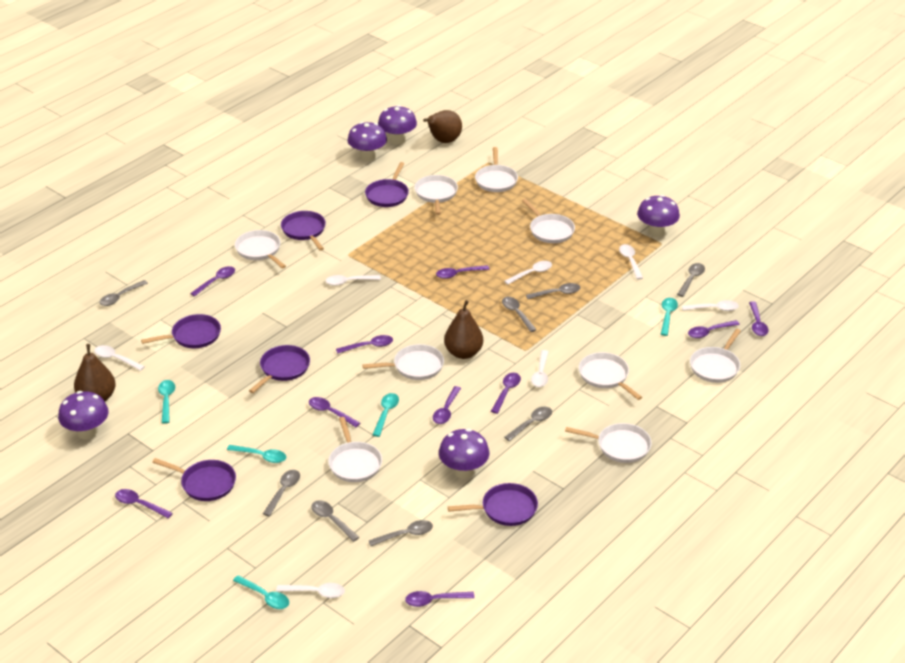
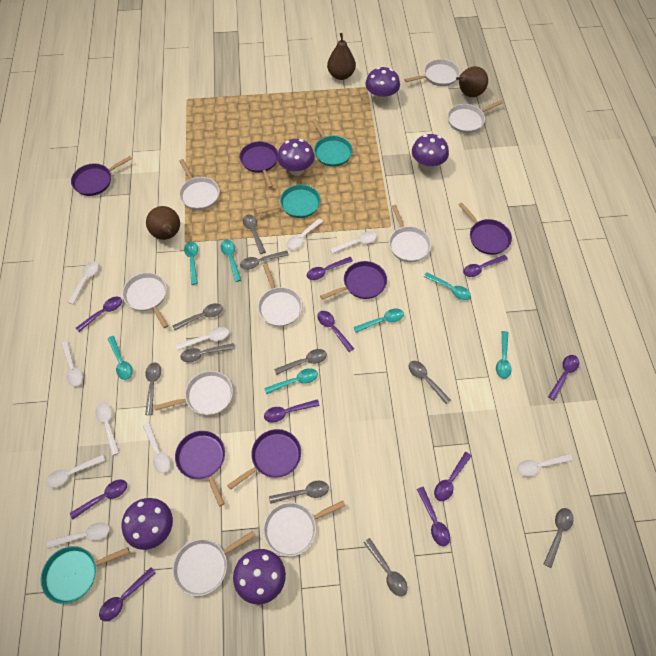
grey spoon: [99,280,148,306] [263,470,300,517] [311,500,359,542] [369,520,433,546] [502,297,537,332] [504,407,552,441] [526,283,580,299] [677,263,705,297] = 8 -> [145,362,161,415] [172,303,223,331] [180,343,235,362] [240,250,289,270] [243,215,266,254] [269,481,329,504] [274,349,327,375] [363,538,408,596] [408,361,451,404] [544,508,574,568] = 10
turquoise pan: none = 0 -> [41,546,130,604] [256,184,321,218] [311,119,353,167] = 3
turquoise spoon: [158,380,175,424] [227,445,286,463] [233,575,289,609] [373,393,399,437] [661,298,678,336] = 5 -> [108,336,133,380] [184,241,198,285] [221,240,241,282] [264,368,318,394] [354,309,404,333] [424,272,471,300] [496,331,512,379] = 7
white spoon: [94,345,145,371] [276,583,345,598] [326,275,381,286] [504,261,552,285] [531,350,548,387] [619,244,643,280] [682,300,739,311] = 7 -> [46,455,105,488] [47,522,110,549] [61,341,83,386] [68,261,99,304] [95,402,119,456] [143,422,171,473] [176,327,229,350] [286,218,323,250] [330,231,377,254] [517,454,573,477] = 10

